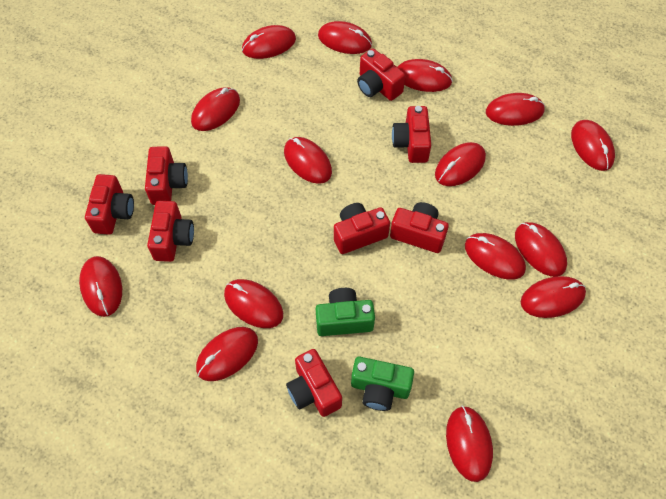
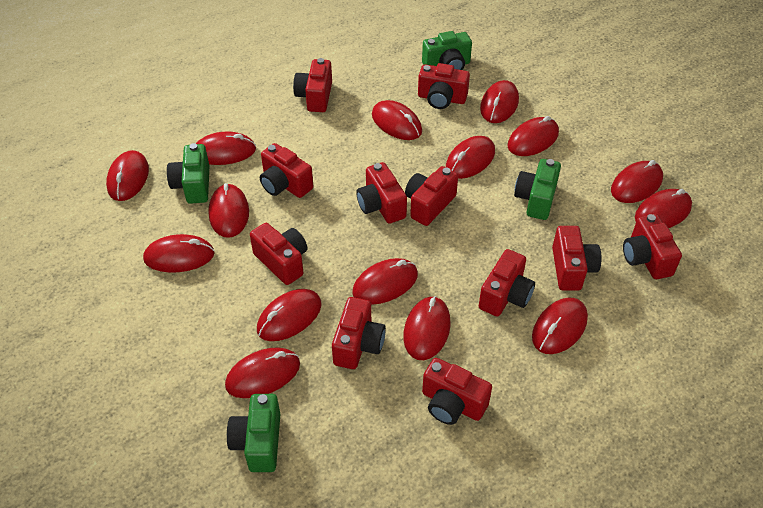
green camera: [316,288,375,336] [351,357,414,411] = 2 -> [167,143,210,204] [227,394,280,472] [422,31,472,70] [514,159,561,220] = 4
red camera: [85,174,134,235] [145,146,188,205] [147,201,194,262] [286,349,342,417] [334,203,390,254] [357,48,405,101] [390,202,449,253] [392,106,431,163] = 8 -> [250,223,307,285] [260,143,313,198] [293,58,332,112] [332,297,386,369] [356,162,407,224] [405,166,458,226] [418,63,470,109] [422,358,492,425] [479,249,535,317] [552,226,602,291] [623,214,682,279] = 11

